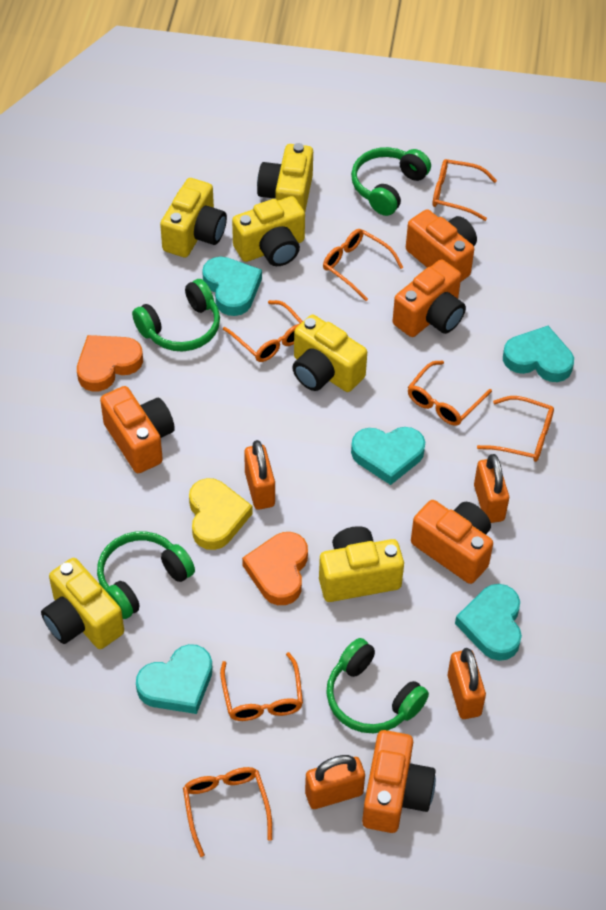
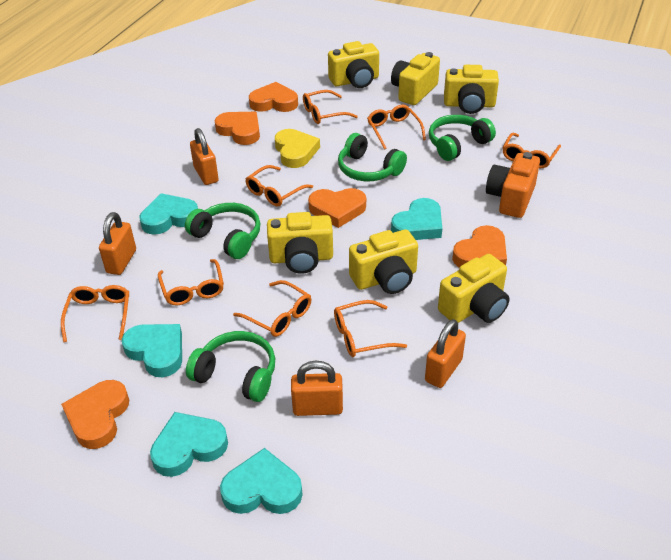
orange camera: [100,386,175,473] [362,730,436,833] [393,260,466,337] [406,209,477,281] [411,500,493,584] = 5 -> [486,152,540,218] = 1
orange glasses: [183,767,272,857] [220,652,303,721] [223,300,303,362] [323,229,404,301] [408,360,492,426] [432,159,497,221] [477,396,554,462] = 7 -> [61,285,129,342] [158,259,224,305] [233,280,311,337] [246,165,313,207] [303,90,358,124] [334,300,407,357] [367,105,426,150] [503,133,561,168] = 8
orange heart: [77,335,143,392] [242,532,308,605] = 2 -> [61,380,129,449] [214,112,260,145] [249,82,298,112] [308,188,366,228] [452,225,507,268] = 5

